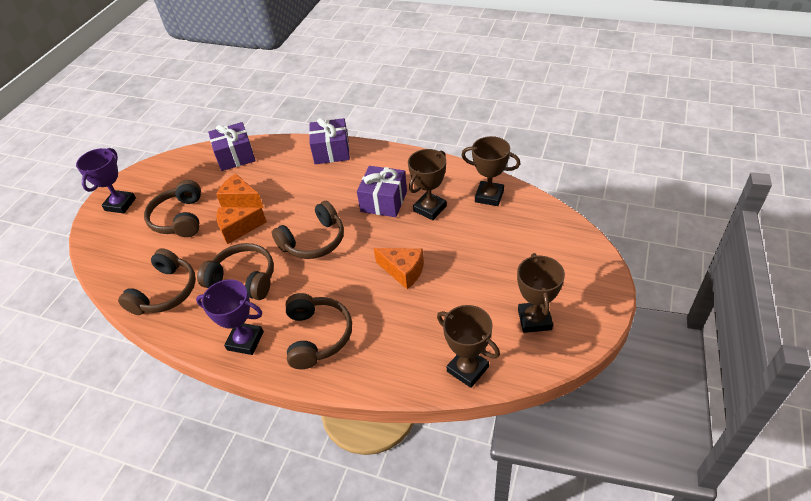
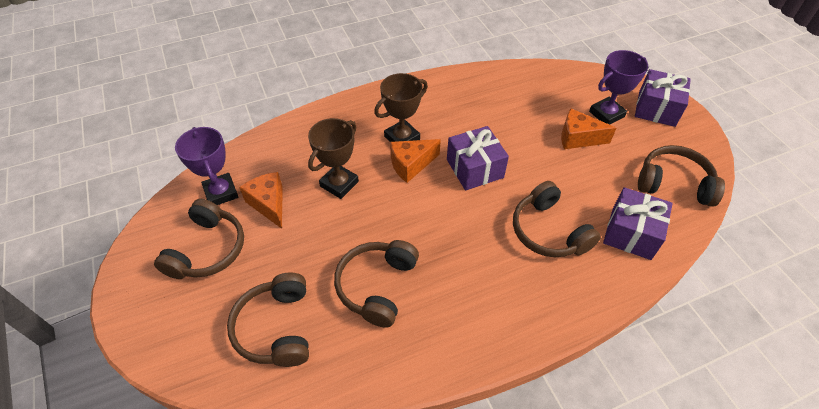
brown trophy: [408,149,447,220] [437,305,500,388] [461,136,520,206] [517,253,565,333] = 4 -> [308,118,359,199] [374,73,428,142] = 2

